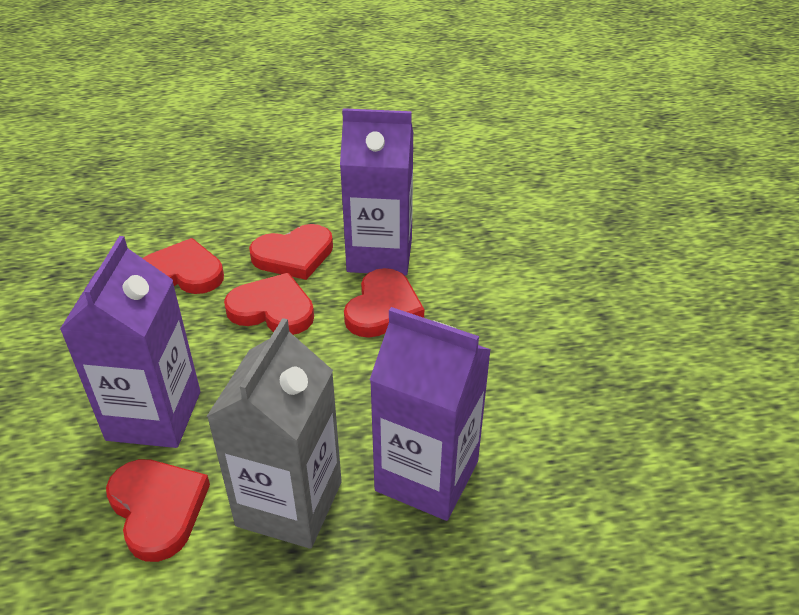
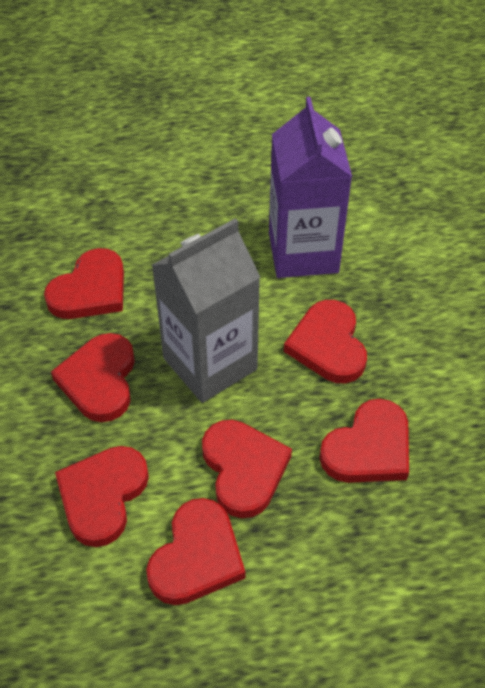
purple carton: [60,236,200,448] [340,108,413,275] [370,307,491,521] = 3 -> [269,97,352,278] = 1
red heart: [106,459,210,562] [143,238,224,294] [224,273,314,335] [249,224,333,280] [344,268,424,338] = 5 -> [44,248,124,319] [51,333,135,422] [55,446,149,547] [146,498,245,605] [202,420,292,518] [284,300,367,383] [320,399,409,483] = 7

